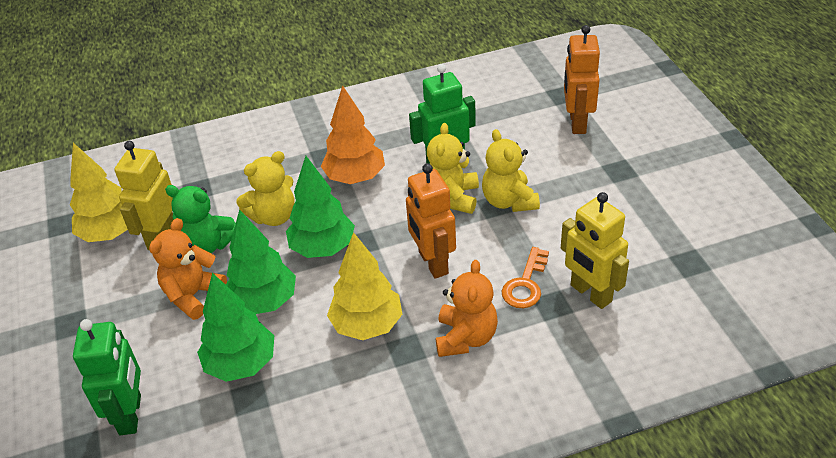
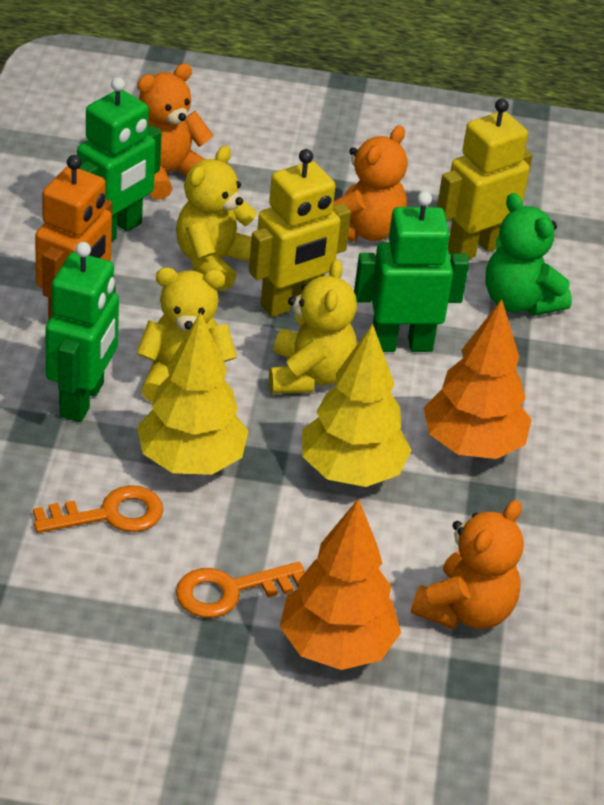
green robot: [73,319,141,435] [409,64,476,164] = 2 -> [46,242,119,422] [77,77,162,242] [354,191,469,352] = 3
green tree: [197,273,274,382] [226,209,296,314] [286,156,355,258] = 3 -> none = 0
orange key: [501,247,549,308] = 1 -> [33,485,163,533] [176,562,304,618] = 2
orange robot: [406,163,456,279] [564,25,600,134] = 2 -> [35,155,112,321] = 1
orange teddy bear: [149,218,227,320] [436,260,498,357] = 2 -> [137,63,214,200] [333,125,407,242] [411,500,523,629] = 3
orange tree: [321,85,385,184] = 1 -> [279,499,401,670] [424,299,532,459] = 2

